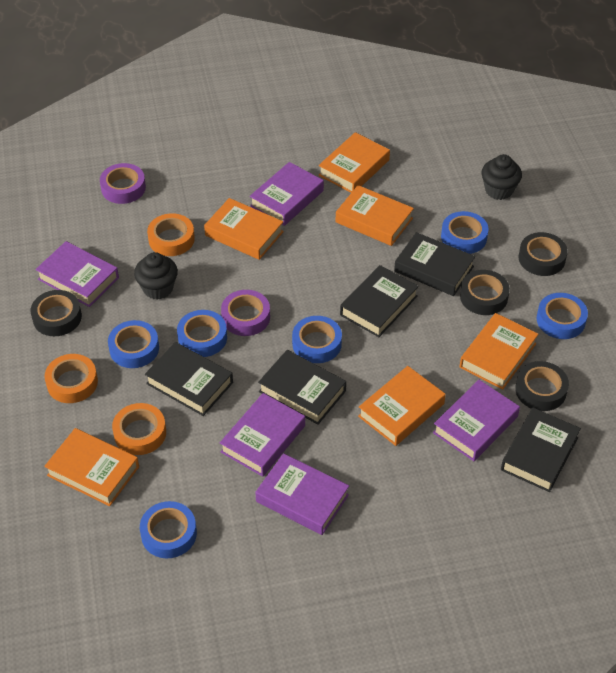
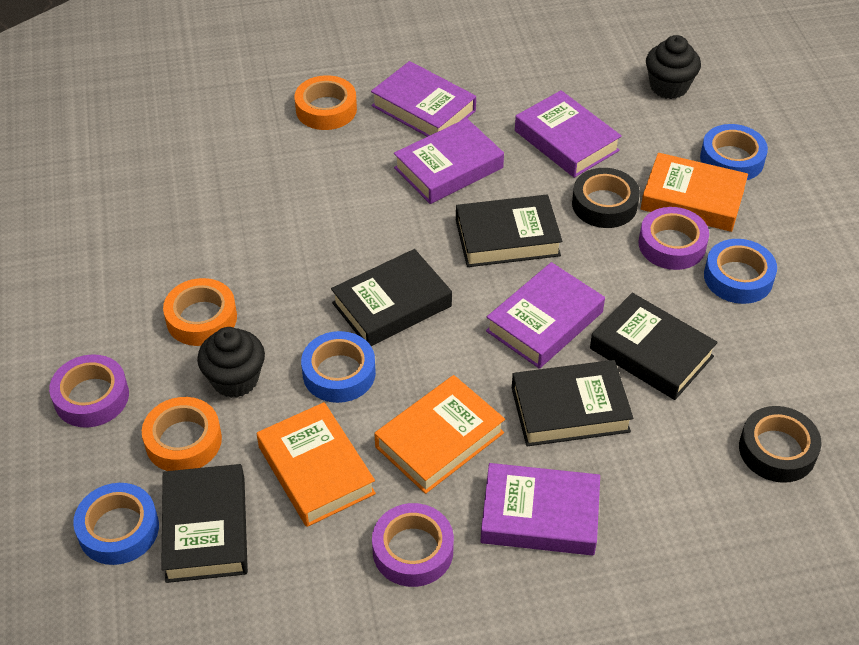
black tape: [30,290,82,336] [460,270,510,315] [515,361,569,411] [519,232,568,276] = 4 -> [572,168,640,228] [739,406,822,483] = 2
blue tape: [108,320,159,368] [140,501,197,558] [177,310,227,357] [292,316,342,363] [441,211,489,254] [537,293,588,339] = 6 -> [73,483,159,565] [301,331,376,403] [700,124,768,180] [704,239,777,304] = 4
orange book: [44,428,139,506] [204,198,284,260] [319,132,390,193] [336,185,414,246] [358,366,446,446] [460,313,539,390] = 6 -> [257,402,376,527] [374,375,505,494] [641,153,748,232] = 3
purple tape: [100,163,146,204] [221,290,270,336] = 2 -> [49,354,129,428] [372,503,454,587] [639,207,709,270] = 3

